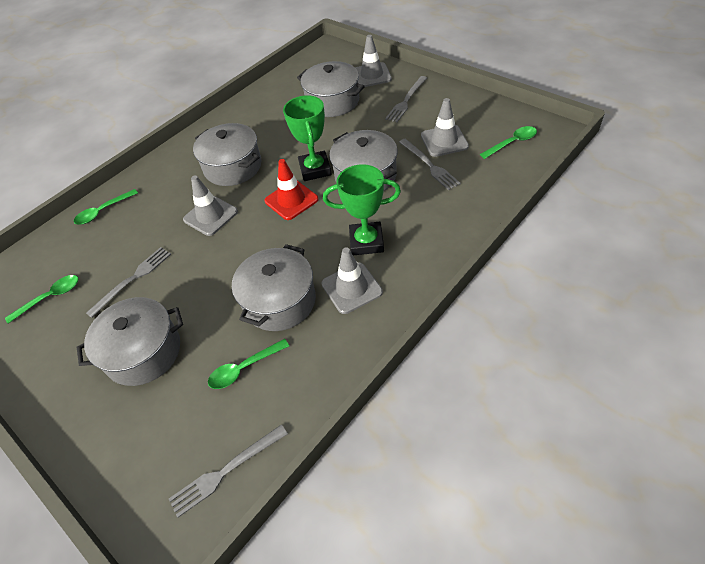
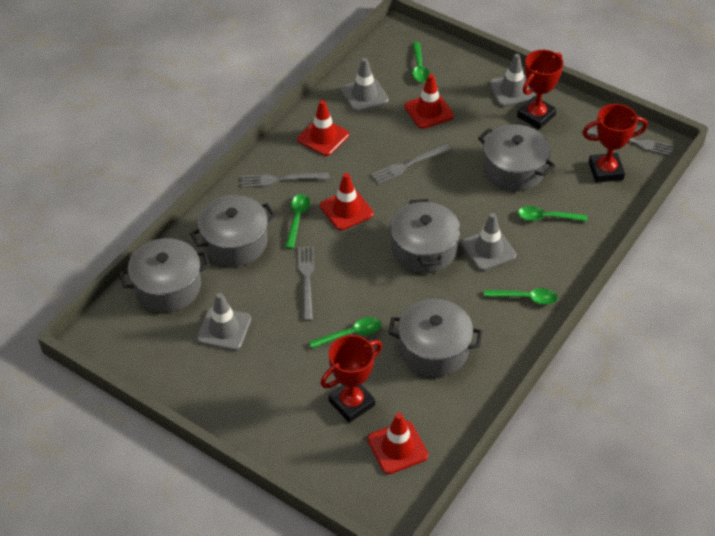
green spoon: [5,275,79,324] [74,189,138,225] [208,339,289,389] [480,126,537,159] = 4 -> [285,194,310,249] [309,317,381,349] [412,42,430,82] [484,288,558,305] [518,206,588,222] = 5
green trophy: [283,95,332,181] [323,164,401,256] = 2 -> none = 0
red traffic cone: [265,159,319,220] = 1 -> [297,100,349,156] [320,173,374,231] [367,413,428,474] [404,74,454,129] = 4
red trophy: none = 0 -> [320,335,382,423] [517,50,563,129] [583,104,648,183] = 3

